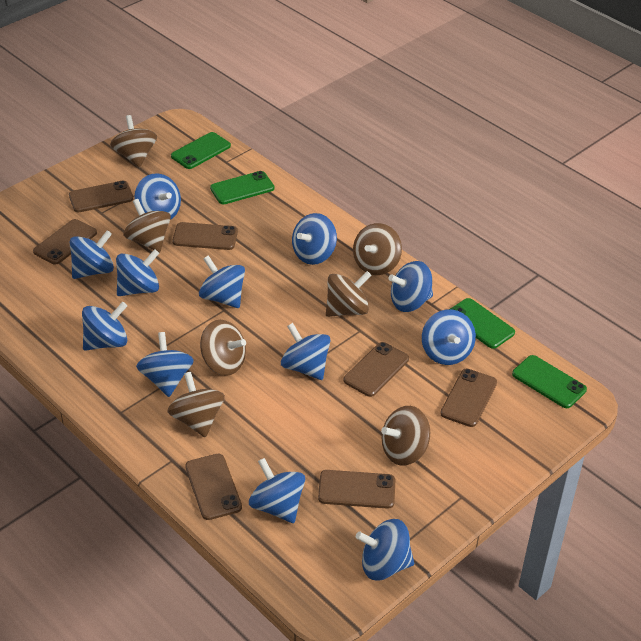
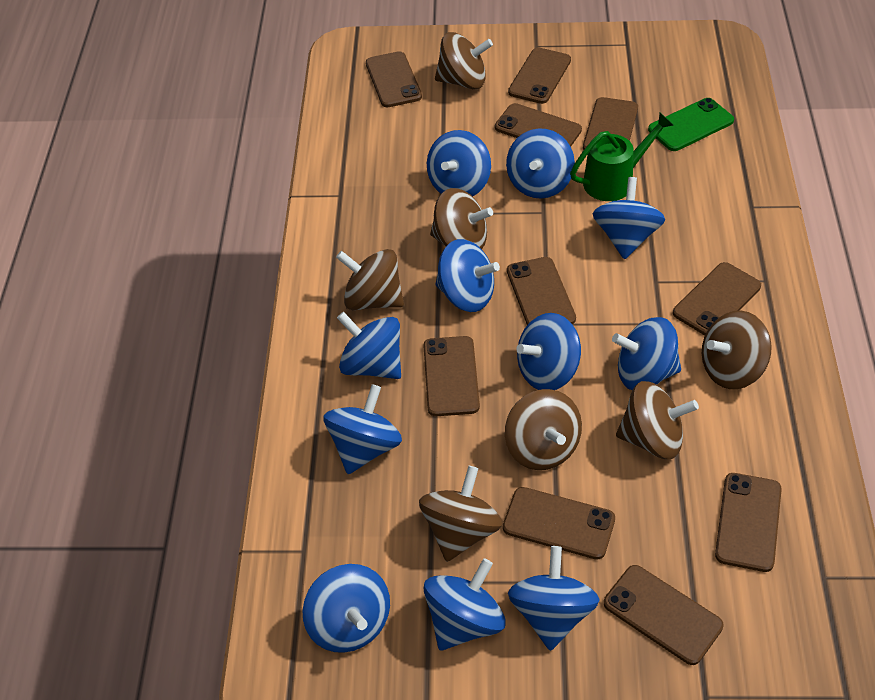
blue spinning top: [70,230,114,279] [82,302,127,351] [116,249,159,296] [134,173,181,220] [136,332,194,397] [199,255,245,308] [249,458,305,523] [281,323,331,380] [292,213,337,265] [356,519,414,581] [388,261,433,312] [422,309,476,365] = 12 -> [303,564,390,653] [323,384,402,474] [337,312,401,379] [423,558,506,651] [427,130,491,197] [435,239,500,312] [506,128,575,199] [508,546,600,651] [516,313,581,390] [593,177,665,259] [612,317,681,390] = 11
brown phone: [33,219,97,265] [69,181,133,212] [172,222,238,250] [185,454,242,520] [318,470,395,509] [344,342,409,397] [440,369,497,427] = 7 -> [366,51,422,107] [423,336,480,416] [495,103,582,146] [503,487,615,560] [507,257,576,325] [508,47,571,104] [583,97,638,150] [604,565,724,665] [673,262,761,335] [715,473,782,572] = 10
green phone: [171,132,231,169] [210,171,274,204] [450,298,515,349] [512,355,587,408] = 4 -> [648,98,734,151] = 1
green watering can: none = 0 -> [570,113,673,201] = 1

